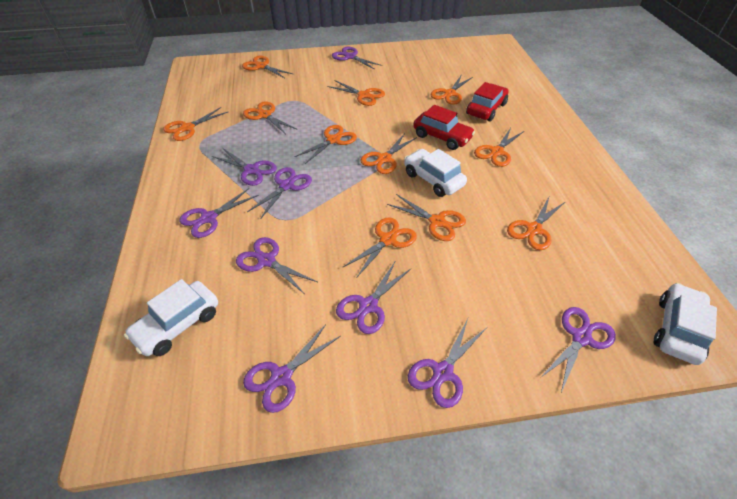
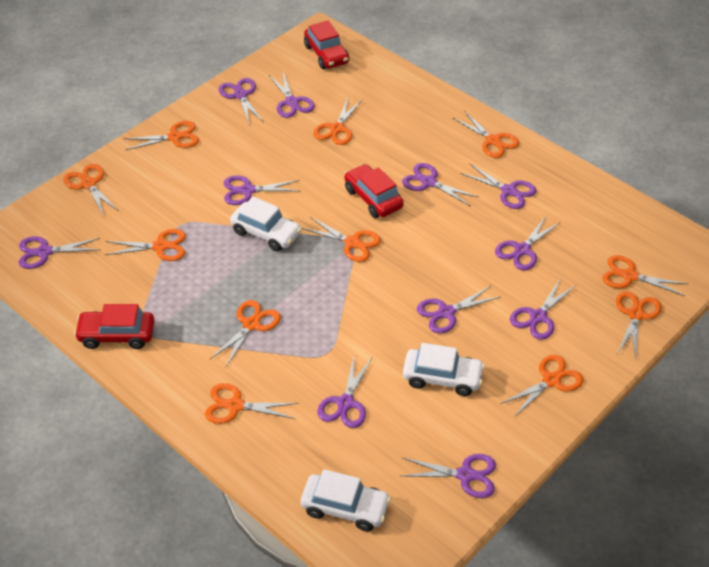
purple scissors: [179,188,259,238] [212,148,277,186] [236,237,317,293] [243,324,341,413] [247,167,312,219] [332,47,382,69] [336,260,411,334] [408,319,486,408] [540,307,616,392] = 9 -> [19,236,100,269] [219,78,263,125] [224,175,300,205] [269,72,315,118] [318,356,372,428] [401,454,496,498] [402,163,478,206] [417,286,501,334] [460,163,537,209] [495,216,561,270] [510,277,576,340] = 11
red car: [413,105,475,150] [466,82,509,122] = 2 -> [74,304,155,349] [304,21,349,69] [344,164,404,218] = 3

